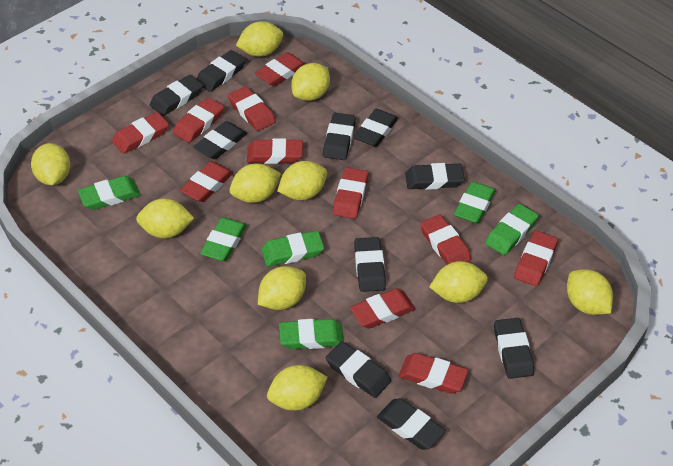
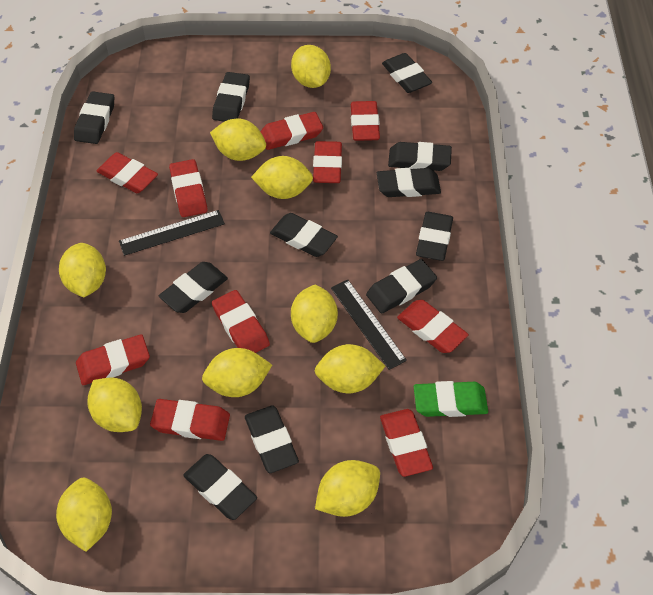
black eraser: [150,75,203,116] [193,121,247,159] [197,50,246,92] [323,113,356,160] [326,341,391,398] [354,109,398,147] [354,237,386,292] [377,398,446,450] [405,163,465,190] [494,318,534,379] = 10 -> [74,91,114,144] [159,262,228,313] [183,454,257,520] [212,72,250,122] [245,405,299,473] [270,213,338,257] [366,259,437,314] [377,168,441,197] [382,53,432,93] [388,142,452,171] [416,212,453,261] = 11
black ruler: none = 0 -> [119,210,225,256] [331,279,407,370] = 2
green eraser: [78,176,141,210] [200,217,247,261] [261,231,324,266] [279,319,344,349] [454,181,496,223] [485,204,539,255] = 6 -> [414,381,488,417] = 1
red eraser: [112,112,169,154] [173,97,224,143] [180,161,233,202] [228,86,276,131] [247,138,303,164] [255,52,305,86] [333,167,368,219] [350,288,415,329] [399,353,468,394] [420,215,471,265] [514,231,558,286] = 11 -> [76,334,150,385] [96,152,158,193] [150,399,230,441] [169,159,207,217] [212,290,270,353] [260,112,323,150] [313,141,342,183] [351,101,380,141] [380,409,433,477] [397,300,469,353] = 10

